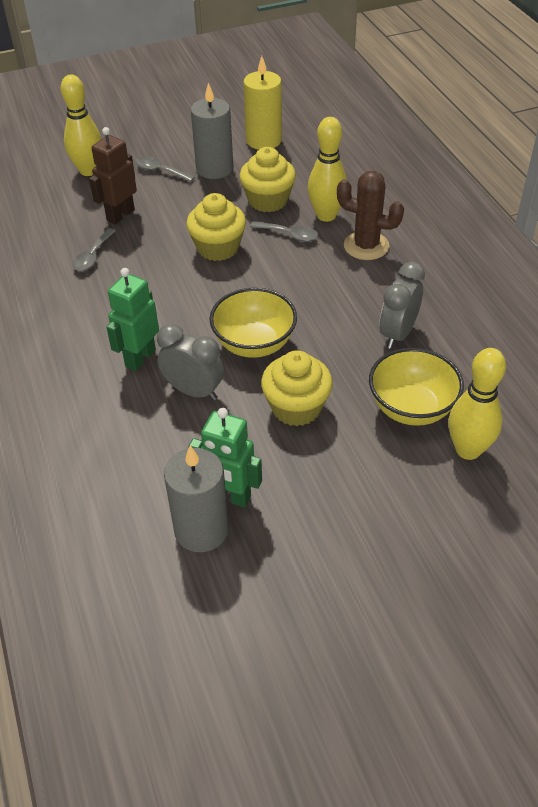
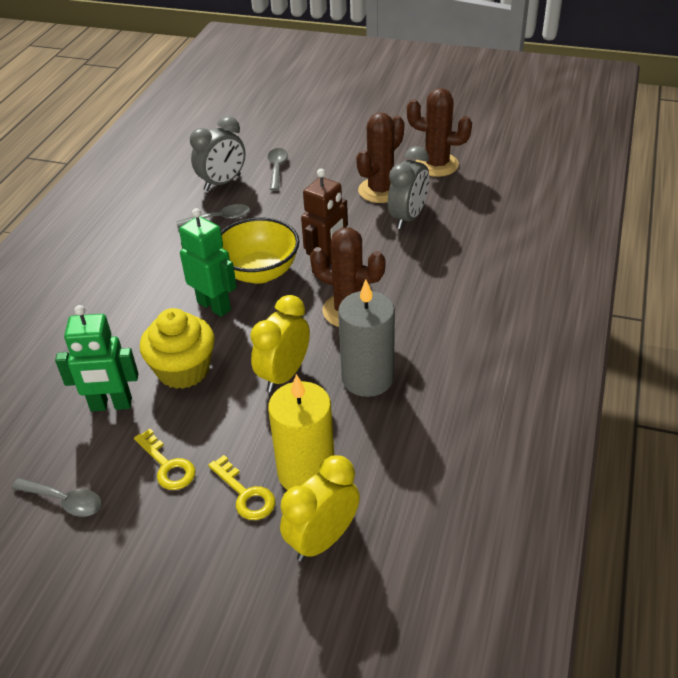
brown cactus: [337,171,404,260] = 1 -> [310,228,385,327] [356,113,404,203] [407,88,472,177] = 3
grey candle: [164,445,229,552] [191,83,233,179] = 2 -> [338,279,395,397] = 1
yellow bowl: [209,288,297,358] [369,348,464,426] = 2 -> [221,218,299,284] = 1
yellow bowling pin: [61,75,102,176] [307,117,347,222] [448,348,506,460] = 3 -> none = 0
yellow clock: none = 0 -> [250,295,310,392] [280,455,360,562] = 2
yellow cupcake: [186,193,246,261] [240,147,296,212] [261,350,333,426] = 3 -> [140,308,215,389] = 1
yellow key: none = 0 -> [134,429,196,490] [208,455,275,520] = 2

